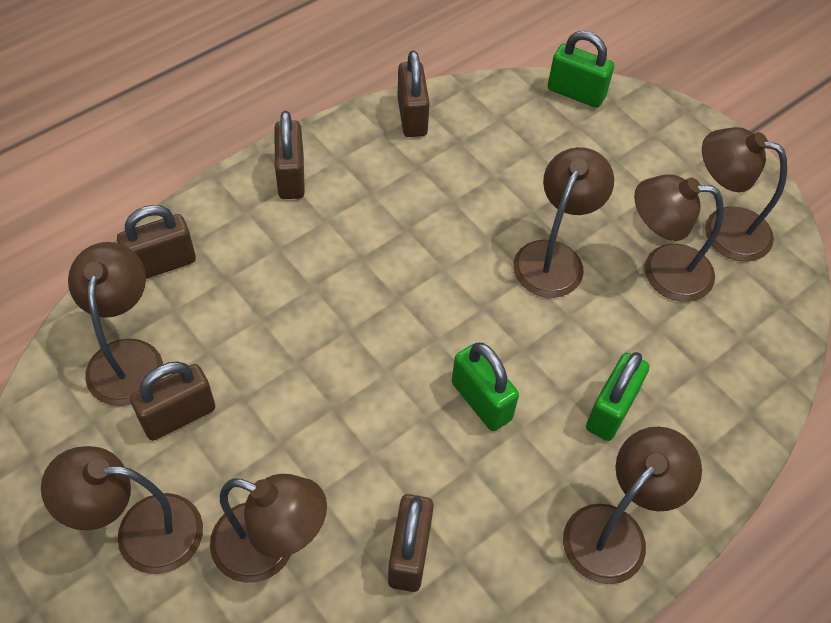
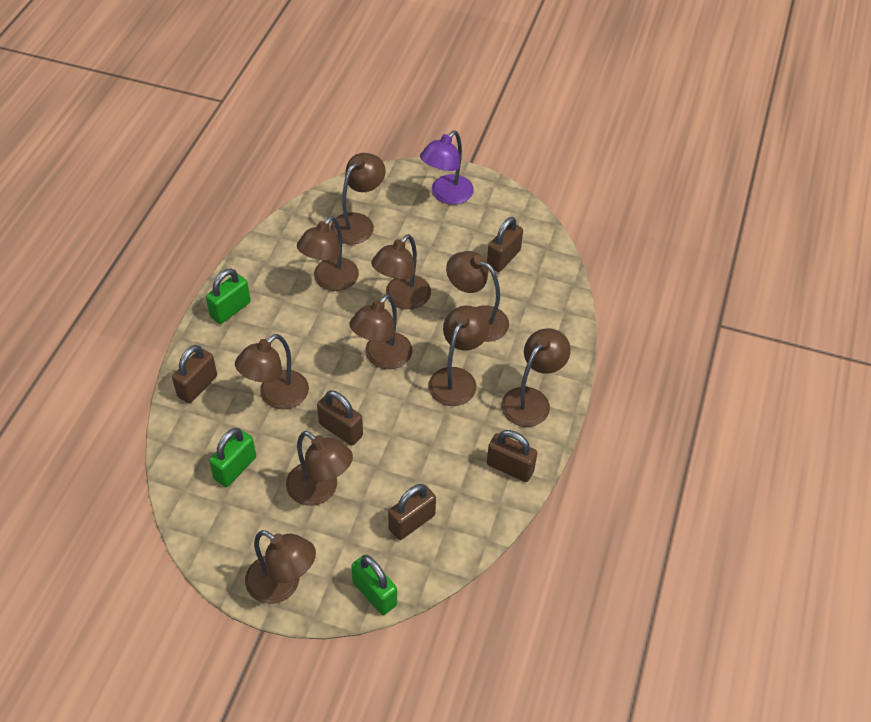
brown lamp: [41,446,203,574] [68,242,163,406] [210,474,327,583] [513,147,614,298] [563,426,702,584] [634,174,724,302] [702,127,787,261] = 7 -> [235,334,309,409] [245,530,316,604] [286,431,353,506] [297,216,359,291] [330,153,386,244] [349,294,412,369] [371,234,431,309] [428,306,489,406] [446,251,509,342] [501,328,571,427] = 10
purple lamp: none = 0 -> [420,131,474,205] = 1

